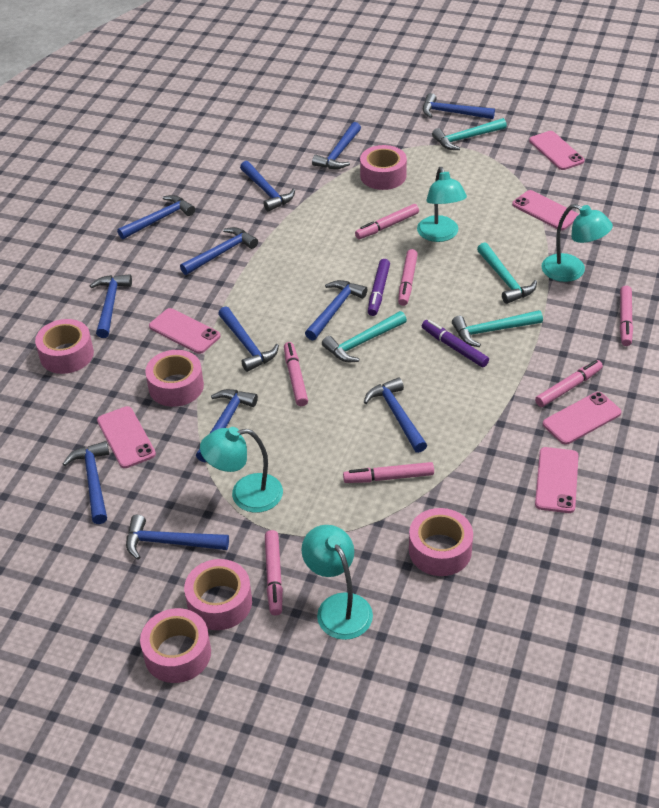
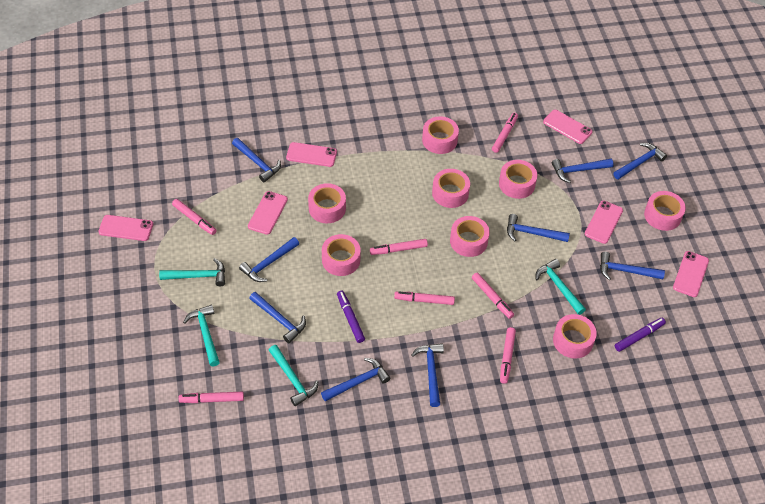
blue hammer: [63,441,109,524] [90,274,132,338] [117,195,195,239] [126,515,229,560] [180,227,258,275] [196,389,258,462] [218,306,279,372] [240,161,295,212] [305,280,367,341] [312,122,361,169] [364,377,427,453] [423,93,495,119] = 12 -> [232,138,281,182] [239,237,299,282] [249,292,306,343] [321,358,391,402] [411,343,444,407] [507,214,570,242] [552,159,613,183] [600,252,665,280] [613,143,667,180] = 9
pink tape: [35,319,94,374] [140,608,211,683] [145,350,204,407] [184,559,252,630] [360,145,407,190] [409,508,473,576] = 6 -> [308,183,346,223] [322,234,361,276] [422,116,459,154] [432,169,470,208] [450,216,490,257] [499,160,537,199] [553,314,597,359] [644,191,686,231] = 8
turquoise lamp: [200,427,283,513] [301,525,373,640] [417,167,467,242] [541,204,613,282] = 4 -> none = 0

